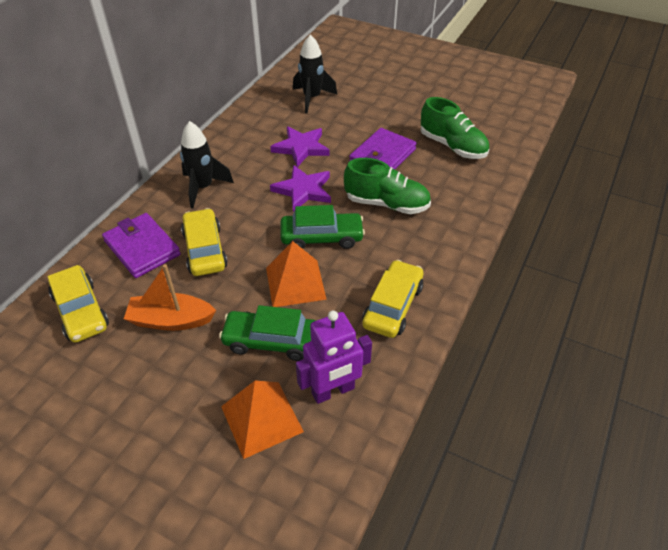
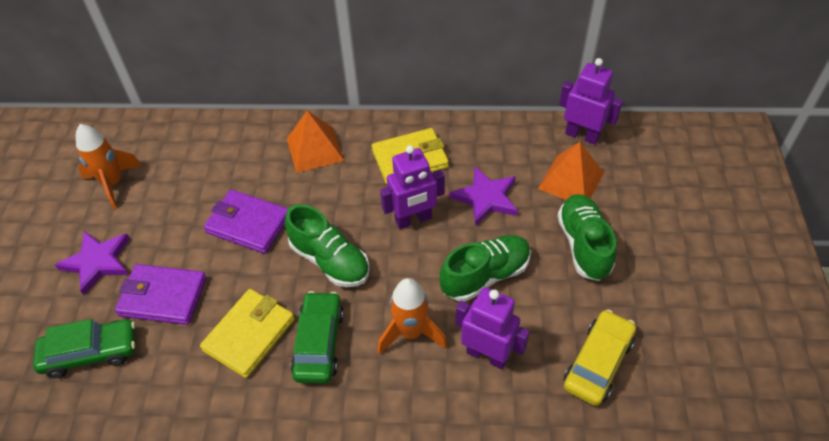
black rocket: [180,121,234,209] [293,34,337,113] = 2 -> none = 0
green shoe: [344,158,431,214] [421,97,489,159] = 2 -> [285,204,370,287] [440,235,531,302] [557,194,617,281] = 3
orange boat: [124,264,216,331] = 1 -> none = 0
orange rocket: none = 0 -> [76,124,142,209] [378,278,447,355] = 2
purple robot: [296,311,372,404] = 1 -> [380,145,445,229] [456,287,530,369] [559,58,623,145] = 3
yellow car: [48,265,109,343] [181,208,228,276] [362,260,423,338] = 3 -> [564,310,636,406] = 1
yellow wallet: none = 0 -> [200,289,295,378] [372,128,449,184] = 2

